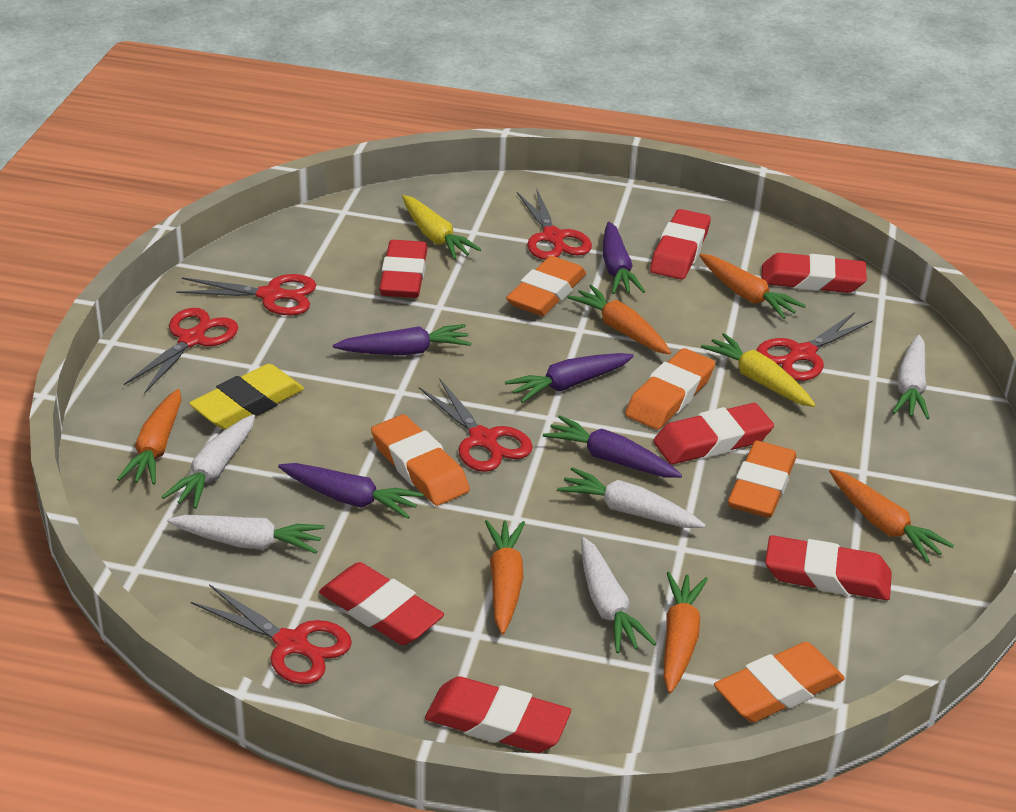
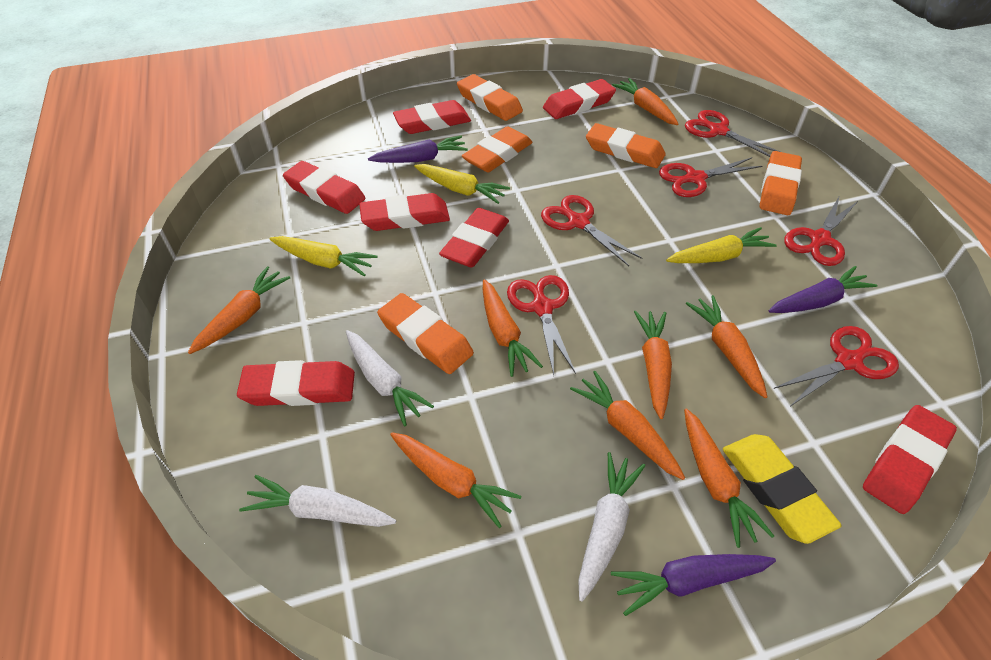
orange carrot: [117,389,181,485] [485,520,525,634] [567,285,671,354] [663,572,708,693] [699,254,806,319] [829,469,954,563] = 6 -> [188,266,290,354] [390,432,521,528] [483,279,543,377] [570,371,685,480] [612,78,678,125] [634,311,672,419] [684,409,774,548] [685,295,768,398] = 8
purple carrot: [278,463,424,519] [333,324,471,355] [505,353,634,403] [543,415,682,478] [603,221,645,294] = 5 -> [368,136,468,163] [611,554,776,616] [769,266,878,313] = 3
white carrot: [162,414,255,509] [167,515,325,554] [557,467,705,528] [581,537,656,653] [892,335,930,420] = 5 -> [239,475,396,527] [346,330,434,426] [578,452,645,602] = 3
yellow carrot: [402,195,482,260] [701,333,815,407] = 2 -> [270,236,377,277] [414,164,510,204] [666,227,777,263] = 3

